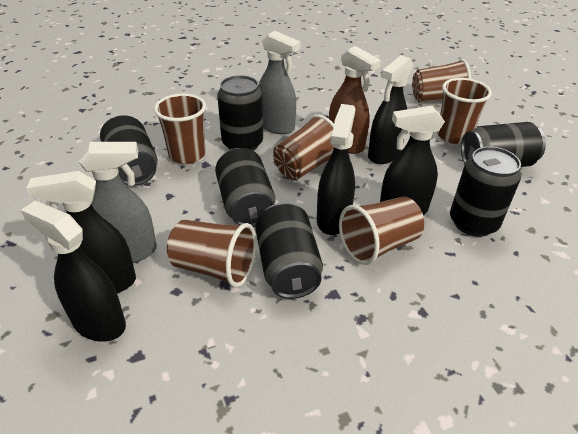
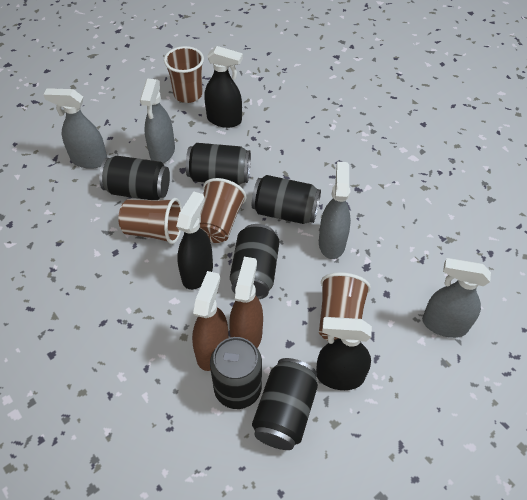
black spray bottle: [21,201,126,342] [26,171,136,293] [317,104,355,235] [368,55,413,164] [380,106,445,215] = 5 -> [176,191,213,290] [204,46,243,128] [316,317,372,390] = 3
brown cup: [154,93,206,164] [167,220,256,288] [273,114,334,180] [339,196,424,265] [412,59,471,102] [437,78,492,144] = 6 -> [118,198,182,244] [164,46,204,103] [199,178,247,243] [319,272,371,341] = 4
brown spray bottle: [329,46,381,154] = 1 -> [192,271,229,371] [229,257,263,348] = 2
grey spray bottle: [78,142,157,263] [258,31,301,134] = 2 -> [43,88,107,169] [140,78,175,163] [319,162,351,259] [422,258,491,338] = 4

